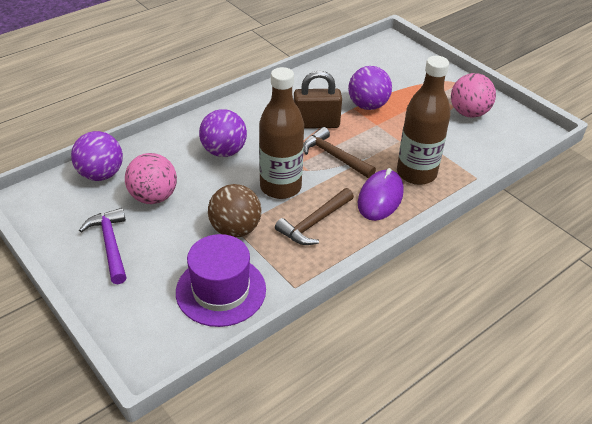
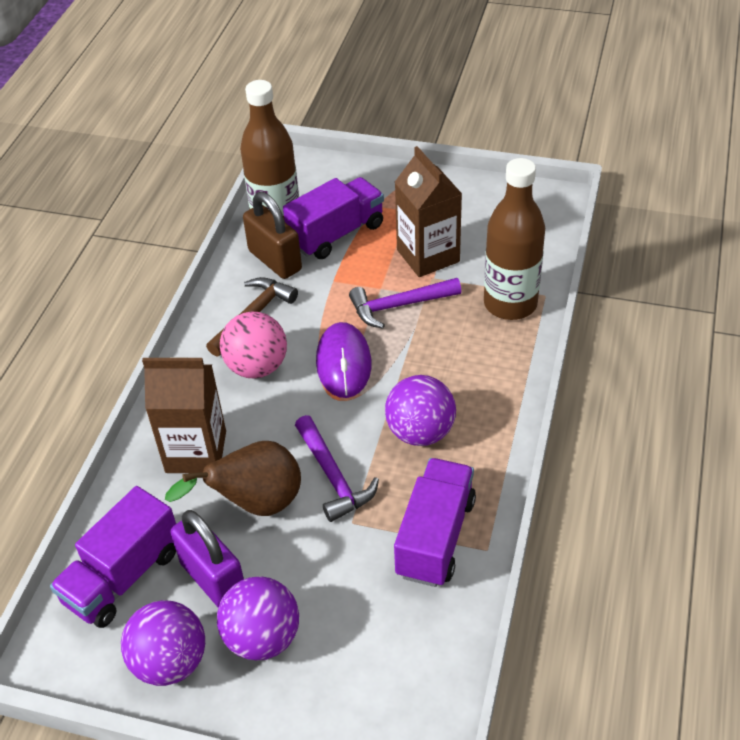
brown ball: [208,184,262,238] = 1 -> none = 0
brown carton: none = 0 -> [142,357,226,473] [395,146,462,277] = 2
brown hammer: [275,188,354,245] [304,127,376,178] = 2 -> [206,277,298,357] = 1
brown pear: none = 0 -> [165,441,301,516] = 1
pink ball: [125,153,177,204] [451,73,496,118] = 2 -> [220,312,287,379] = 1
purple hammer: [79,208,127,284] = 1 -> [295,415,379,522] [349,278,461,329] = 2
purple hat: [176,234,266,327] = 1 -> none = 0
purple padlock: none = 0 -> [170,510,244,608] = 1
purple truck: none = 0 -> [50,486,176,628] [283,177,384,259] [394,458,476,587] = 3

